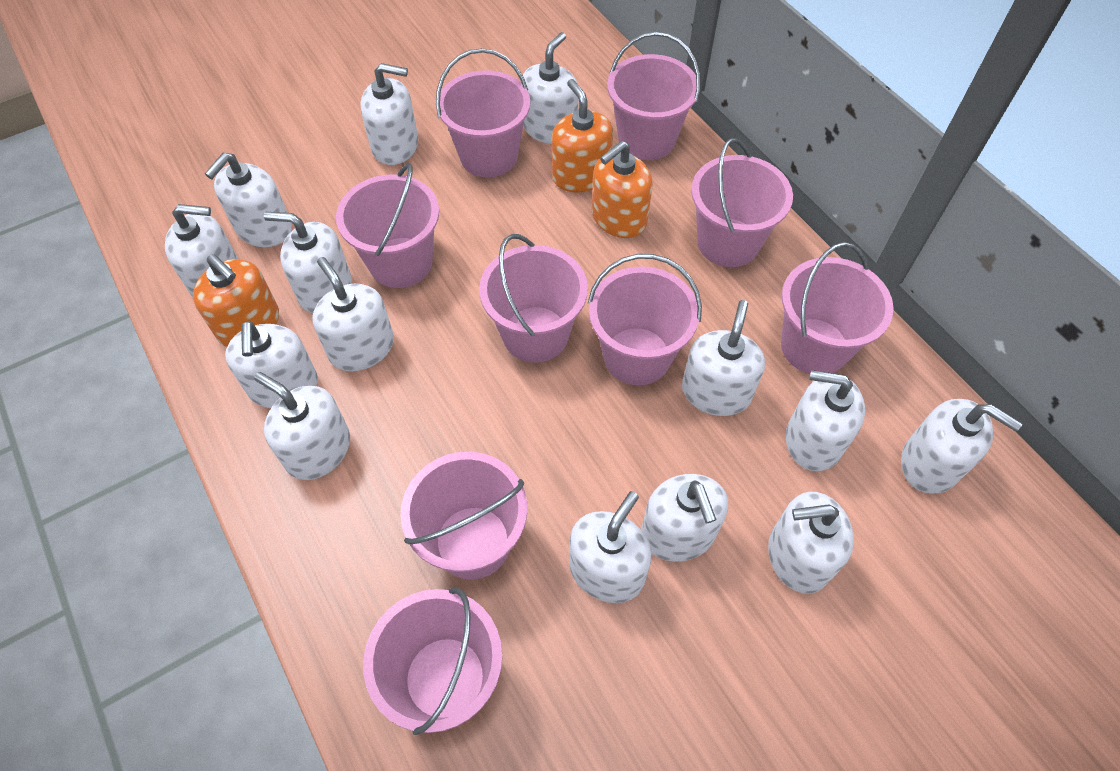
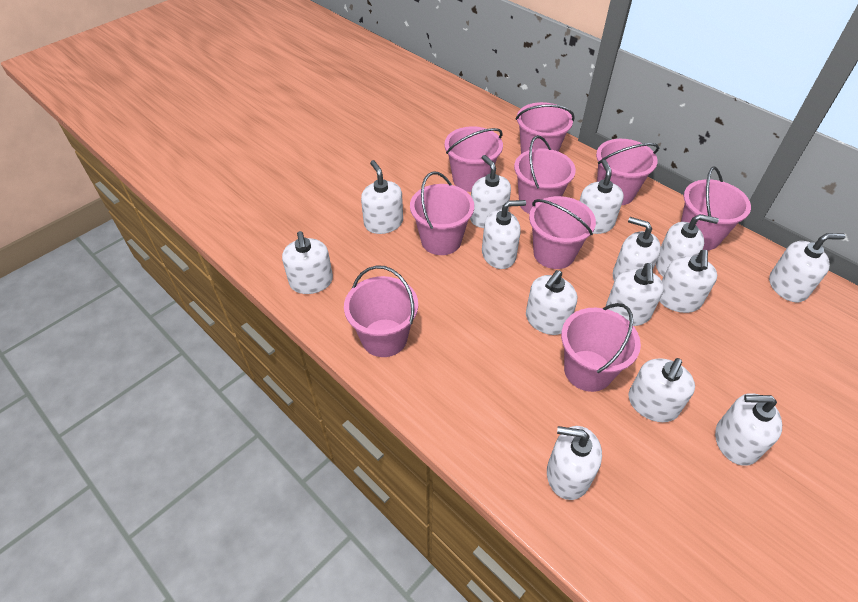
orange soap dispenser: [193,254,279,347] [552,79,613,193] [591,141,653,238] = 3 -> none = 0

